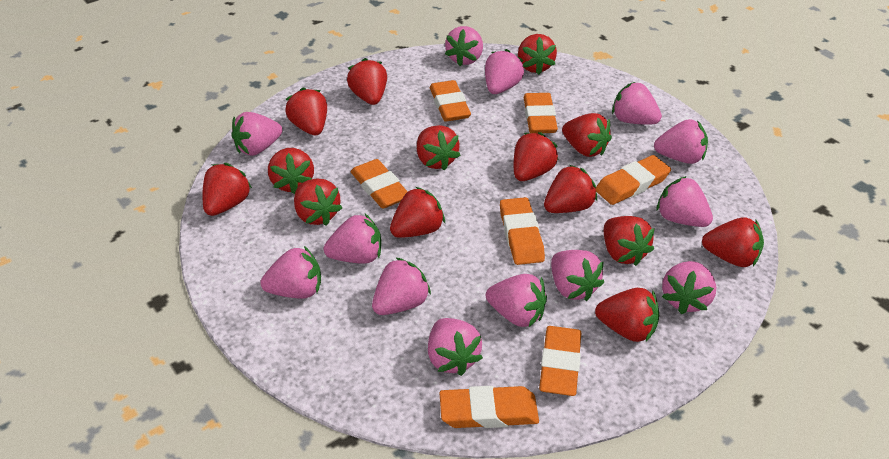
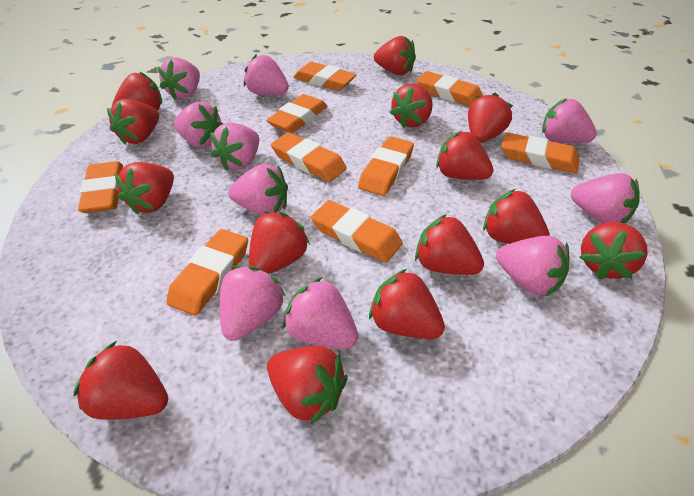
orange eraser: [351,159,408,209] [430,80,471,122] [440,386,539,428] [500,197,545,265] [523,93,558,133] [539,326,581,396] [595,155,671,205] = 7 -> [78,161,123,213] [166,229,248,316] [266,94,327,133] [271,132,347,182] [293,62,357,91] [311,200,403,263] [358,136,414,196] [417,71,483,106] [501,132,580,173] = 9
pink strawberry: [231,112,282,156] [260,246,321,299] [324,214,381,264] [372,257,431,315] [428,318,483,376] [445,26,483,66] [485,49,524,94] [486,274,547,327] [551,250,604,301] [612,82,662,125] [654,119,708,164] [656,176,713,227] [662,261,717,314] = 13 -> [158,58,200,100] [174,102,223,148] [210,123,259,171] [220,266,285,341] [228,164,288,215] [244,55,289,95] [283,277,358,349] [496,236,569,297] [542,98,597,143] [571,173,640,223] = 10

